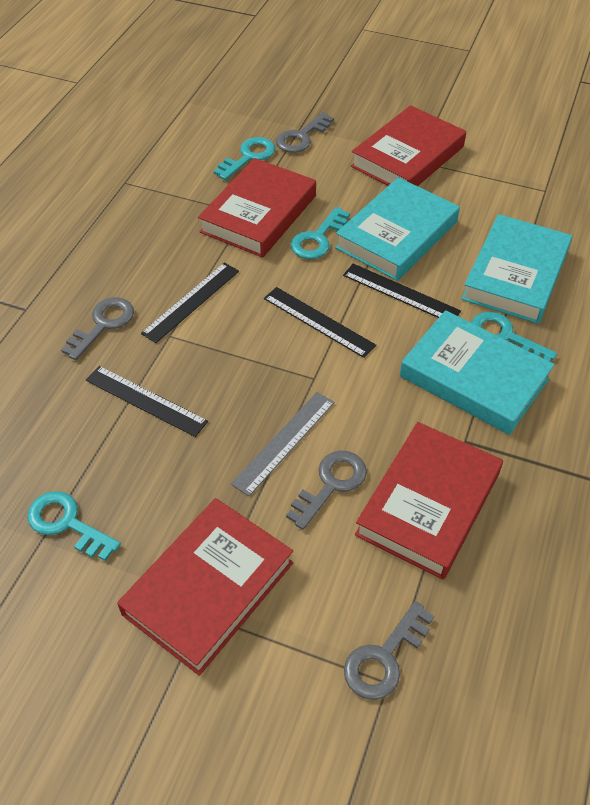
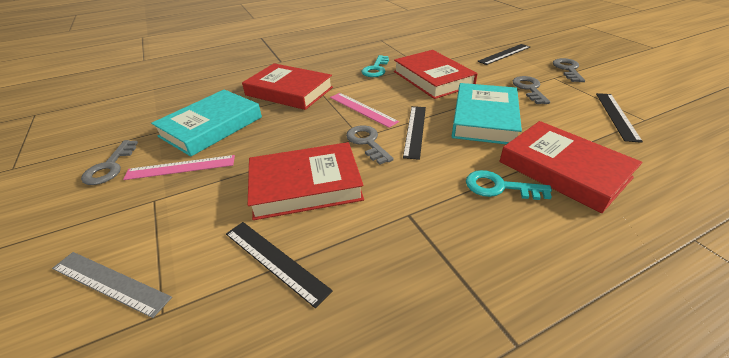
pink ruler: none = 0 -> [123,155,235,180] [330,93,399,128] = 2
turquoise book: [335,177,460,281] [400,310,555,435] [461,214,572,324] = 3 -> [151,90,262,157] [452,83,522,144] = 2
turquoise key: [27,491,121,561] [214,137,275,180] [291,207,350,259] [471,312,557,362] = 4 -> [361,55,389,77] [466,170,552,200] = 2

